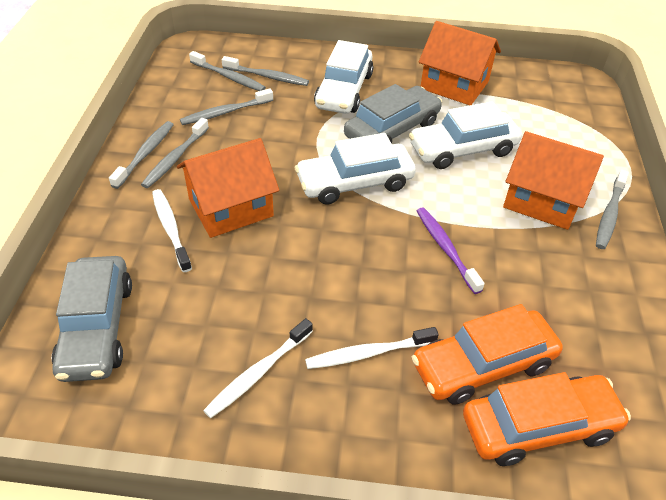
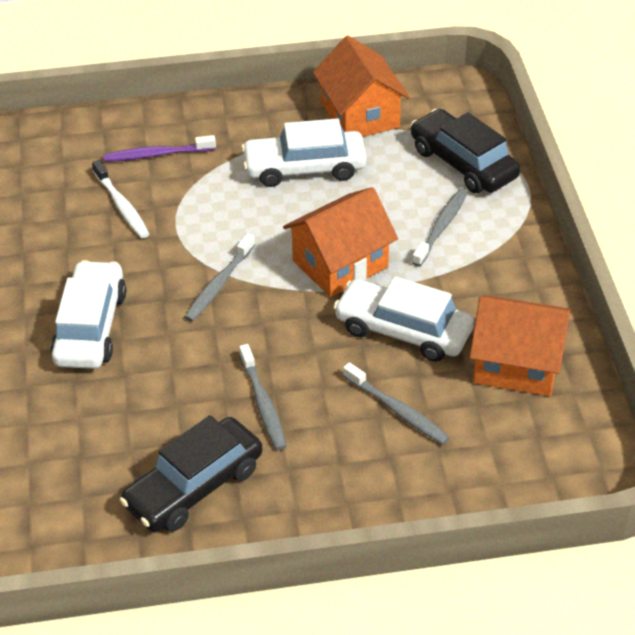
black car: none = 0 -> [119,415,262,532] [410,109,520,193] = 2
grey car: [52,256,132,382] [344,84,442,143] = 2 -> none = 0
grey toothbrush: [109,121,174,189] [141,118,209,188] [180,88,273,125] [189,51,266,91] [222,56,309,86] [596,170,629,249] = 6 -> [184,233,255,322] [239,344,287,450] [343,362,450,445] [412,189,468,267] = 4
orange car: [412,304,563,405] [463,372,631,466] = 2 -> none = 0
white toothbrush: [152,189,192,272] [203,318,313,418] [305,327,439,369] = 3 -> [92,160,149,238] = 1

